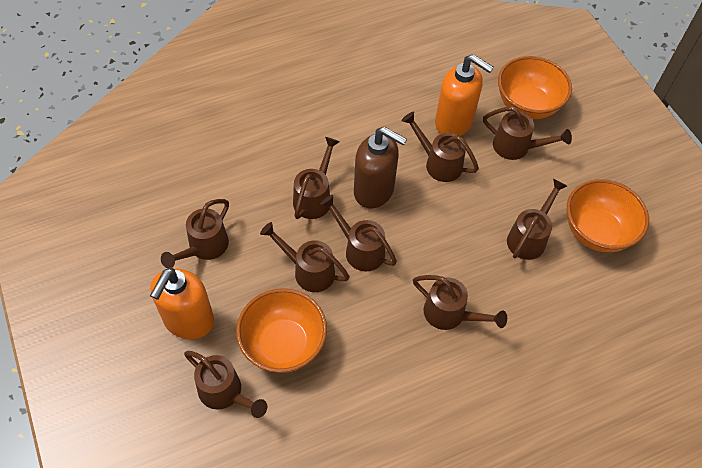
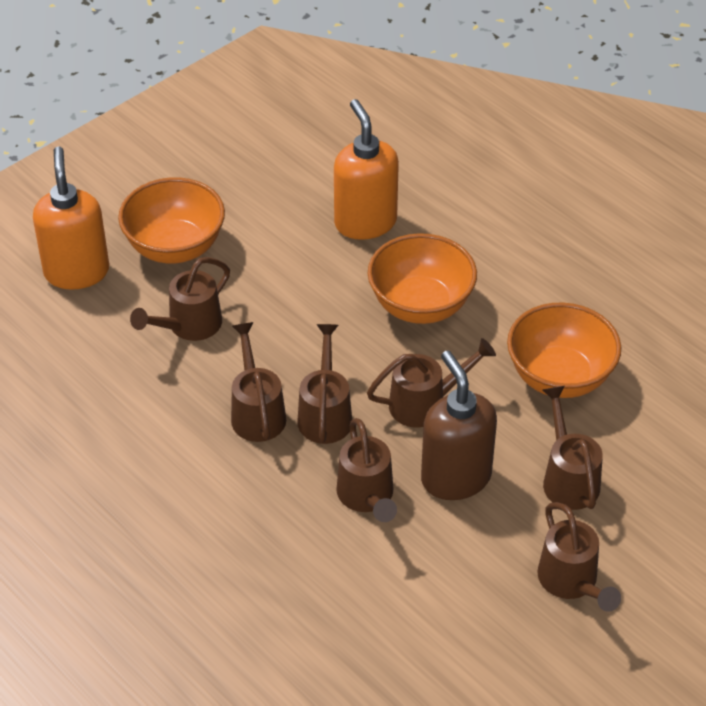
brown watering can: [161,199,229,268] [184,351,267,418] [260,222,350,292] [293,137,340,219] [320,195,397,271] [402,112,479,182] [413,275,507,330] [483,107,572,160] [507,179,567,260] = 9 -> [130,257,230,341] [231,322,286,442] [297,324,352,444] [336,418,397,522] [367,338,496,428] [537,502,621,612] [543,386,603,510] = 7

